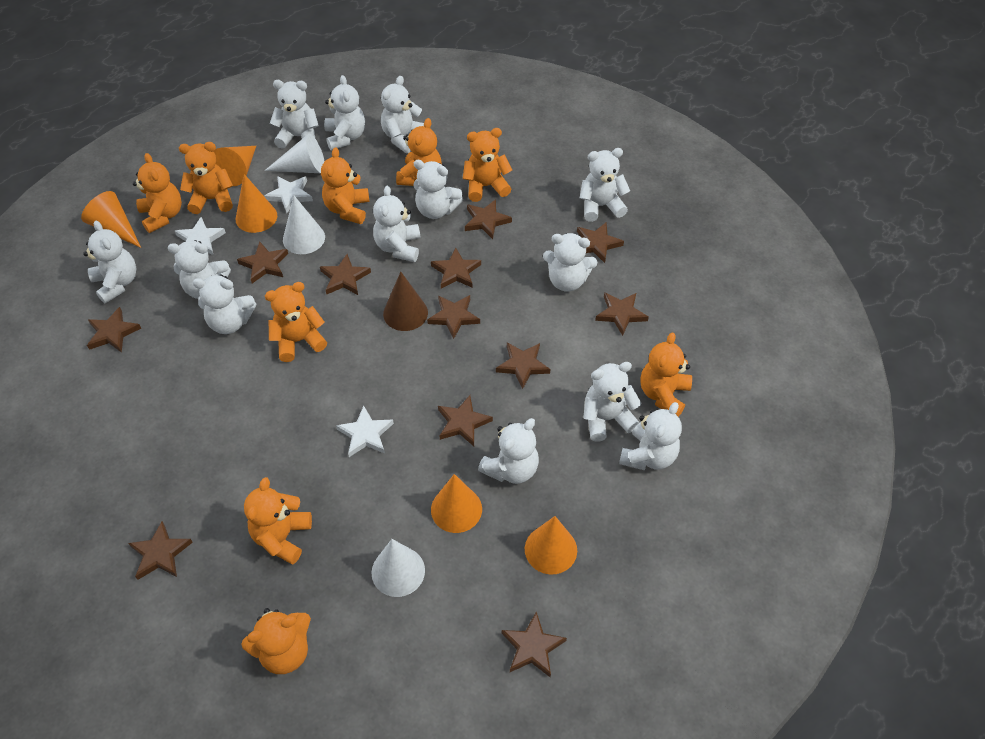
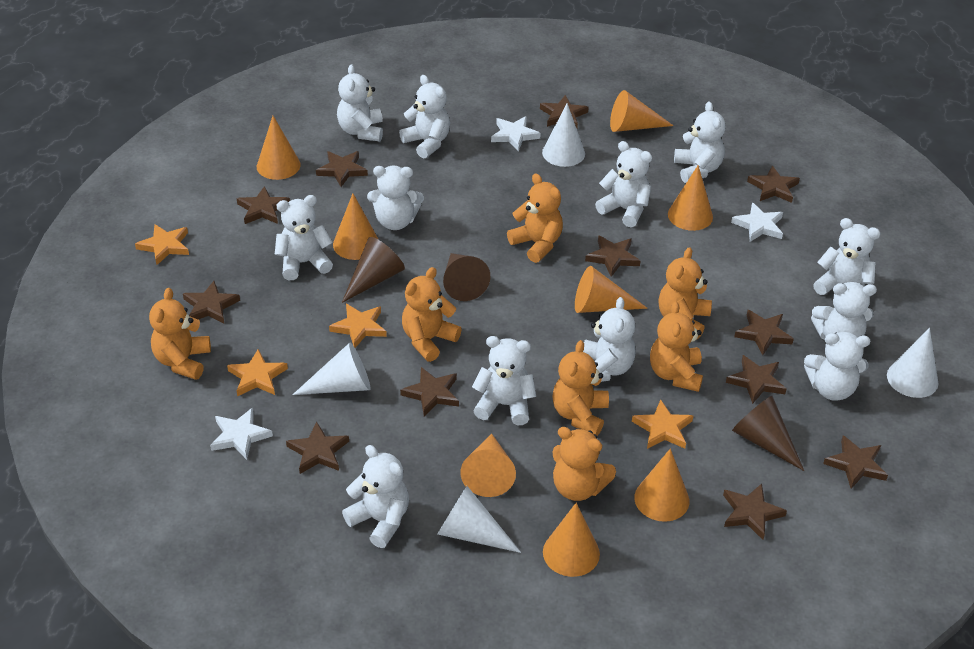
brown cone: [383,272,428,331] = 1 -> [342,237,405,303] [443,253,490,301] [732,396,804,471] = 3
orange cone: [81,191,141,248] [214,146,256,186] [236,174,277,233] [431,474,482,533] [525,516,577,575] = 5 -> [257,116,301,180] [333,194,379,260] [460,434,516,497] [543,503,600,577] [575,266,648,313] [610,90,674,132] [634,448,689,522] [668,165,713,231] = 8
orange star: none = 0 -> [135,224,189,265] [227,349,288,396] [329,304,387,348] [632,399,693,449] = 4
orange teddy bear: [133,153,182,233] [179,142,233,214] [241,608,311,674] [244,477,312,564] [265,282,327,362] [321,148,370,224] [396,118,442,186] [463,128,512,202] [640,333,692,417] = 9 -> [149,288,211,380] [402,267,462,362] [507,173,563,263] [552,340,609,436] [553,427,616,501] [650,301,703,392] [659,247,712,339] = 7
white cone: [265,134,325,173] [283,196,325,254] [371,539,425,597] = 3 -> [292,343,371,395] [437,486,521,553] [542,103,585,167] [887,328,938,398] = 4
white teddy bear: [83,221,137,304] [168,240,231,299] [193,275,256,334] [270,80,319,149] [324,75,365,151] [373,186,420,262] [381,76,424,153] [413,160,463,219] [478,418,539,484] [543,233,597,292] [580,148,630,222] [583,362,642,442] [619,402,682,470] = 13 -> [275,195,333,280] [337,64,383,141] [342,445,409,548] [367,166,424,230] [399,75,450,158] [472,336,536,425] [583,297,636,382] [595,141,652,227] [674,101,726,183] [804,332,870,401] [811,282,877,340] [813,218,881,295] = 12

